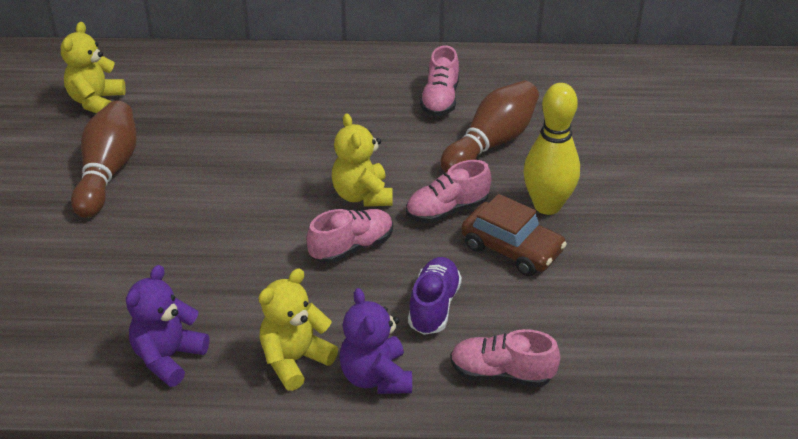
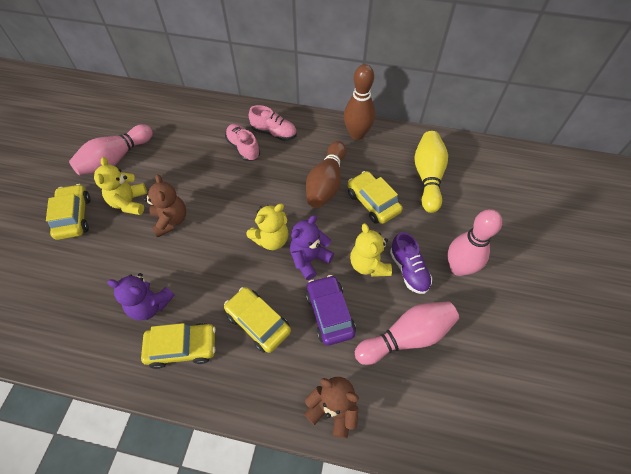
brown car: [461,194,567,276] = 1 -> none = 0
brown teddy bear: none = 0 -> [144,174,186,237] [304,377,359,439] = 2
pink bowling pin: none = 0 -> [69,124,153,175] [355,301,459,365] [448,209,502,276] = 3
pink shoe: [307,209,393,264] [406,160,491,223] [420,45,459,116] [450,329,561,387] = 4 -> [225,124,260,161] [248,105,297,141] = 2
purple car: none = 0 -> [306,275,356,346] = 1
yellow car: none = 0 -> [46,184,90,240] [141,323,216,369] [224,287,291,353] [348,171,403,224] = 4

